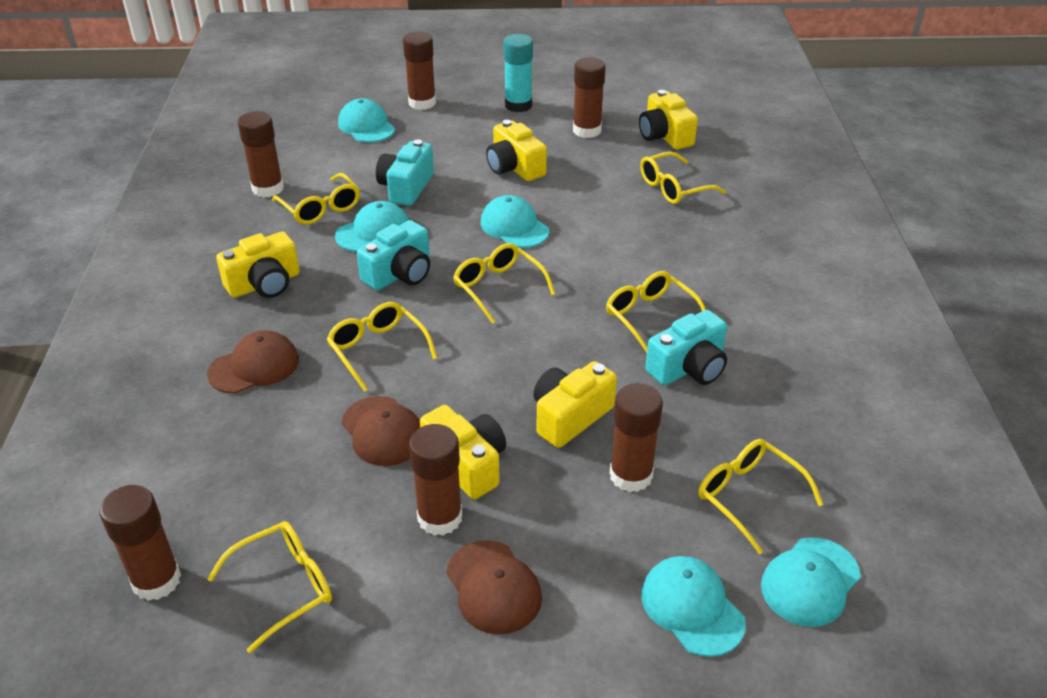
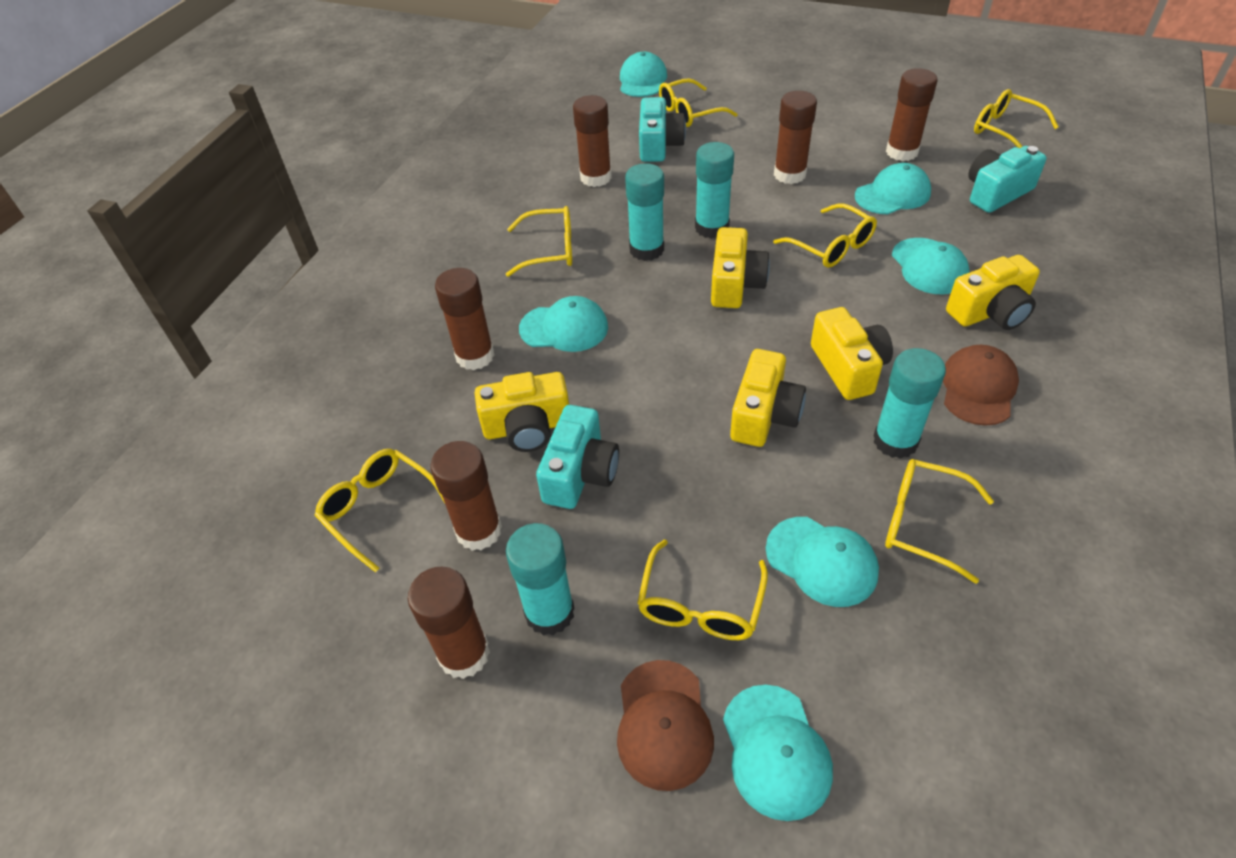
brown cap: [207,330,299,394] [342,396,420,466] [446,540,542,635] = 3 -> [617,660,714,791] [943,345,1019,426] = 2
turquoise cap: [335,201,409,252] [338,98,395,142] [480,195,549,248] [641,556,746,657] [761,537,861,627] = 5 -> [519,296,608,352] [620,52,667,97] [723,685,833,821] [766,517,879,607] [855,163,931,214] [892,238,970,294] = 6
turquoise glue stick: [503,34,533,112] = 1 -> [506,523,574,636] [625,163,664,261] [695,142,734,239] [874,348,946,459] = 4

